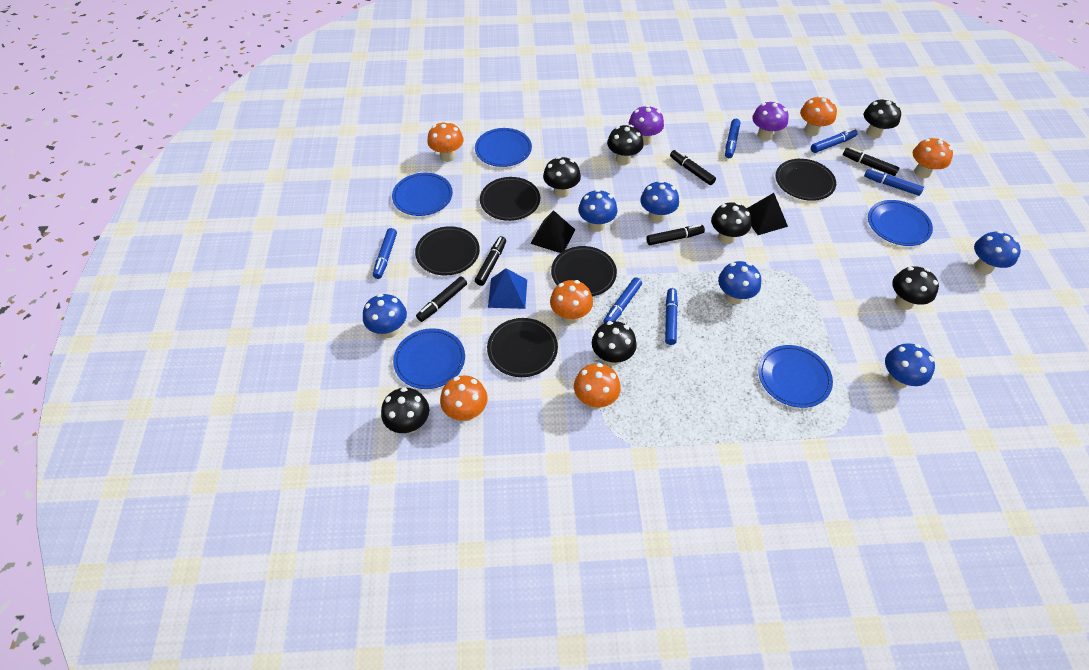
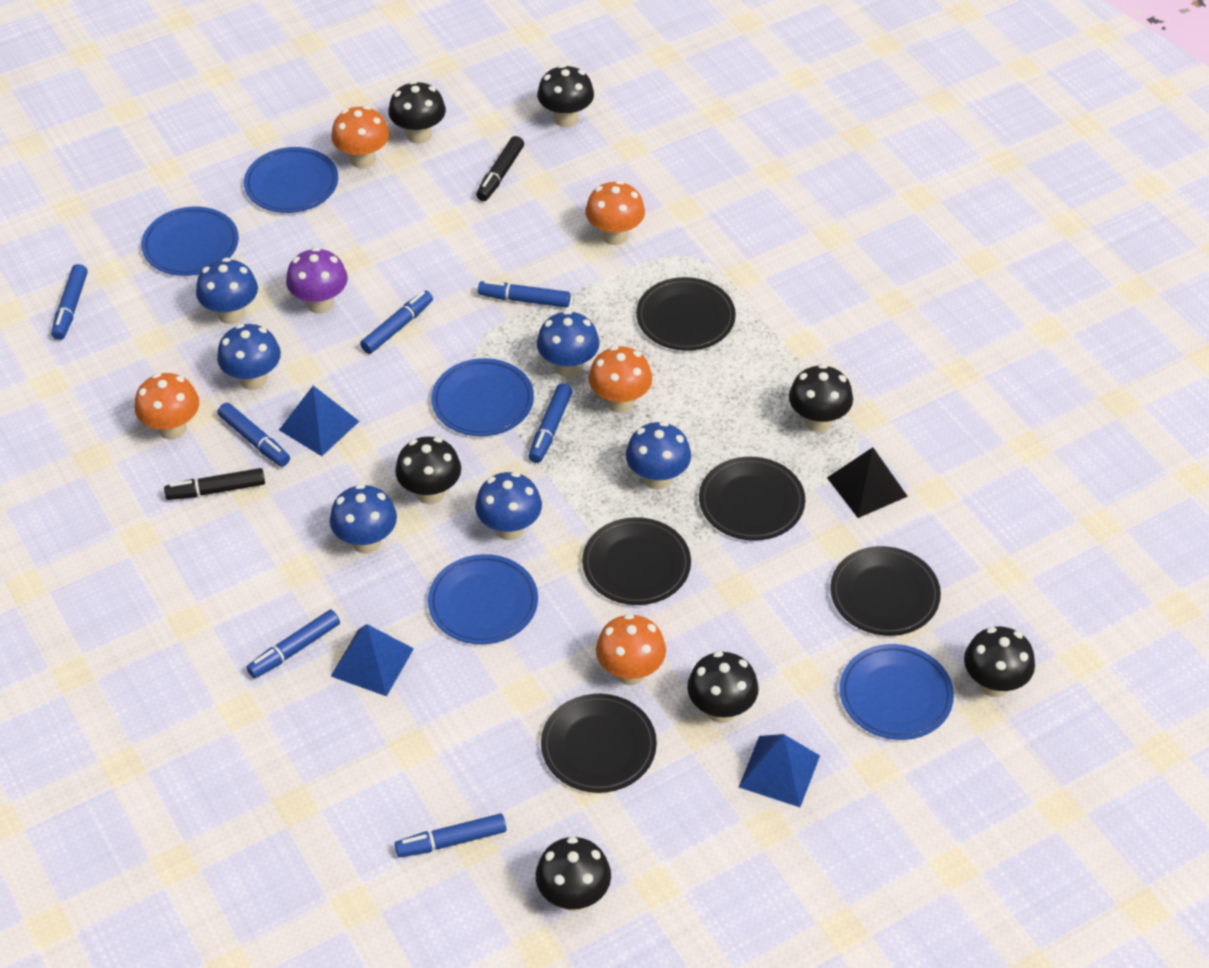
black marker: [416,276,467,322] [475,236,506,286] [647,224,705,245] [670,150,716,185] [843,147,899,176] = 5 -> [164,468,265,500] [476,136,524,201] = 2
black pyramid: [530,210,575,253] [747,193,788,235] = 2 -> [827,447,908,518] = 1
blue marker: [373,228,397,279] [603,278,642,323] [665,288,678,345] [725,119,741,158] [811,128,858,153] [864,169,924,196] = 6 -> [51,264,88,340] [218,403,290,467] [246,610,340,678] [360,290,433,354] [395,814,506,857] [478,280,570,308] [529,383,572,463] = 7
blue pyramid: [488,268,527,309] = 1 -> [279,386,359,456] [331,624,414,696] [739,734,820,807] = 3
orange mushroom: [427,121,464,162] [440,376,488,421] [550,280,593,324] [574,363,621,409] [800,96,837,136] [913,138,953,178] = 6 -> [135,373,199,440] [331,106,389,169] [585,180,645,245] [589,346,652,413] [596,613,666,685] = 5
purple mushroom: [629,105,664,145] [752,101,789,141] = 2 -> [286,247,348,314] = 1

